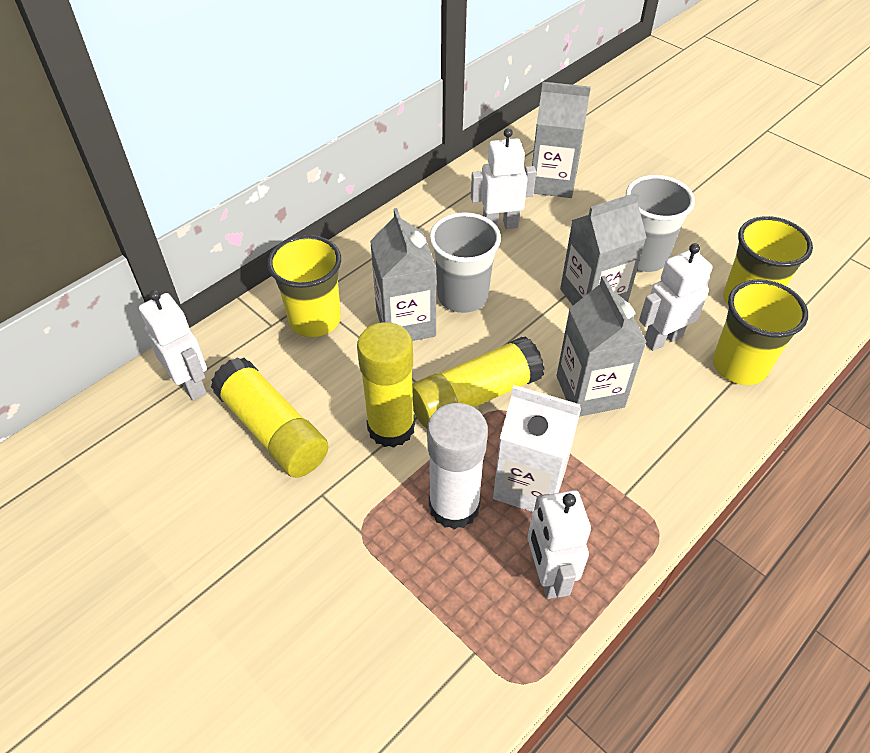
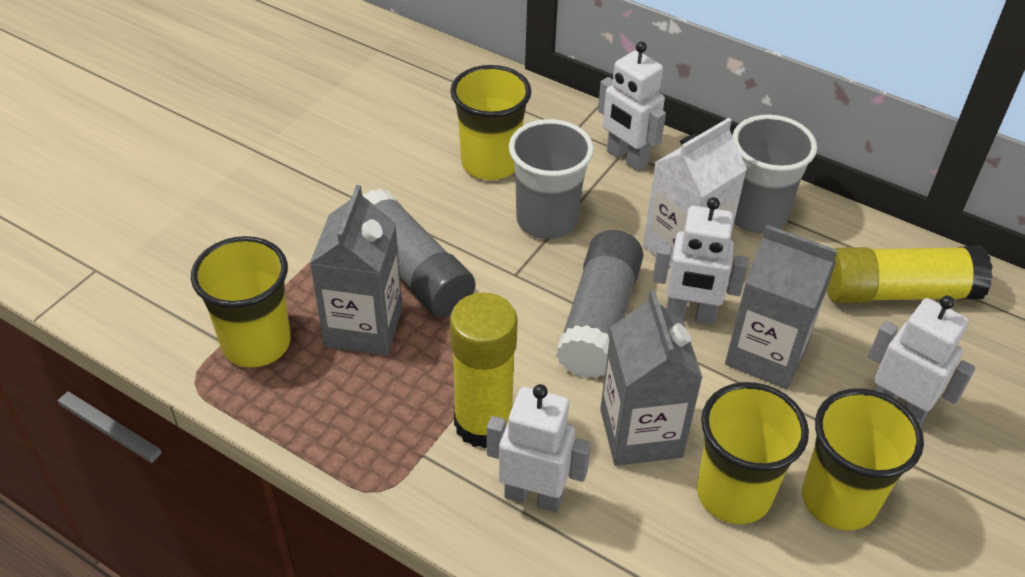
grey carton: [370,208,437,341] [532,82,591,198] [556,276,647,417] [560,192,647,305] = 4 -> [310,185,402,355] [600,290,703,466] [725,225,838,389] = 3
grey glue stick: none = 0 -> [362,188,475,317] [556,230,643,378] = 2
white glue stick: [427,403,488,530] = 1 -> none = 0
yellow cup: [267,235,341,337] [713,279,808,385] [723,216,813,305] = 3 -> [191,236,291,368] [450,65,531,180] [697,382,809,524] [802,388,924,531] = 4
yellow glue stick: [211,357,328,478] [357,322,415,448] [412,336,545,428] = 3 -> [450,293,518,448] [827,246,993,303] = 2

